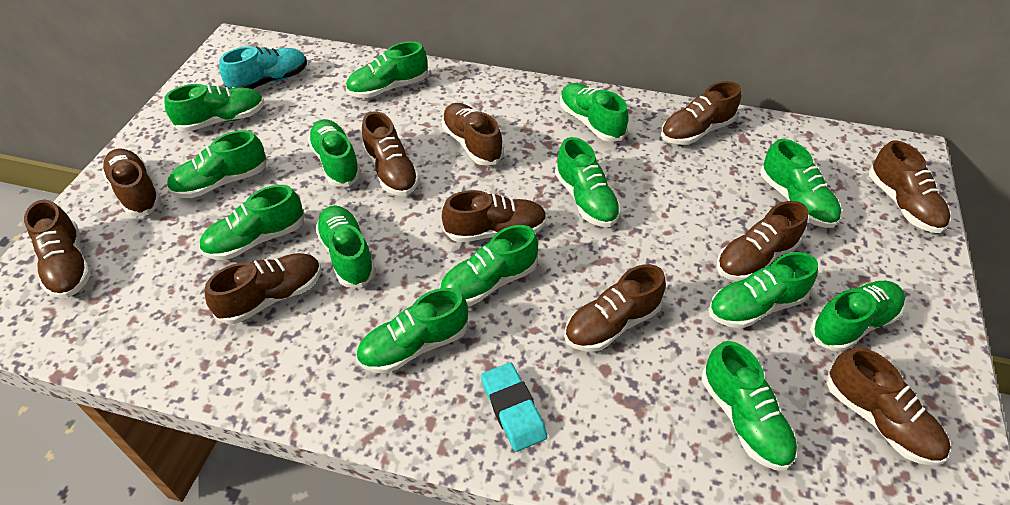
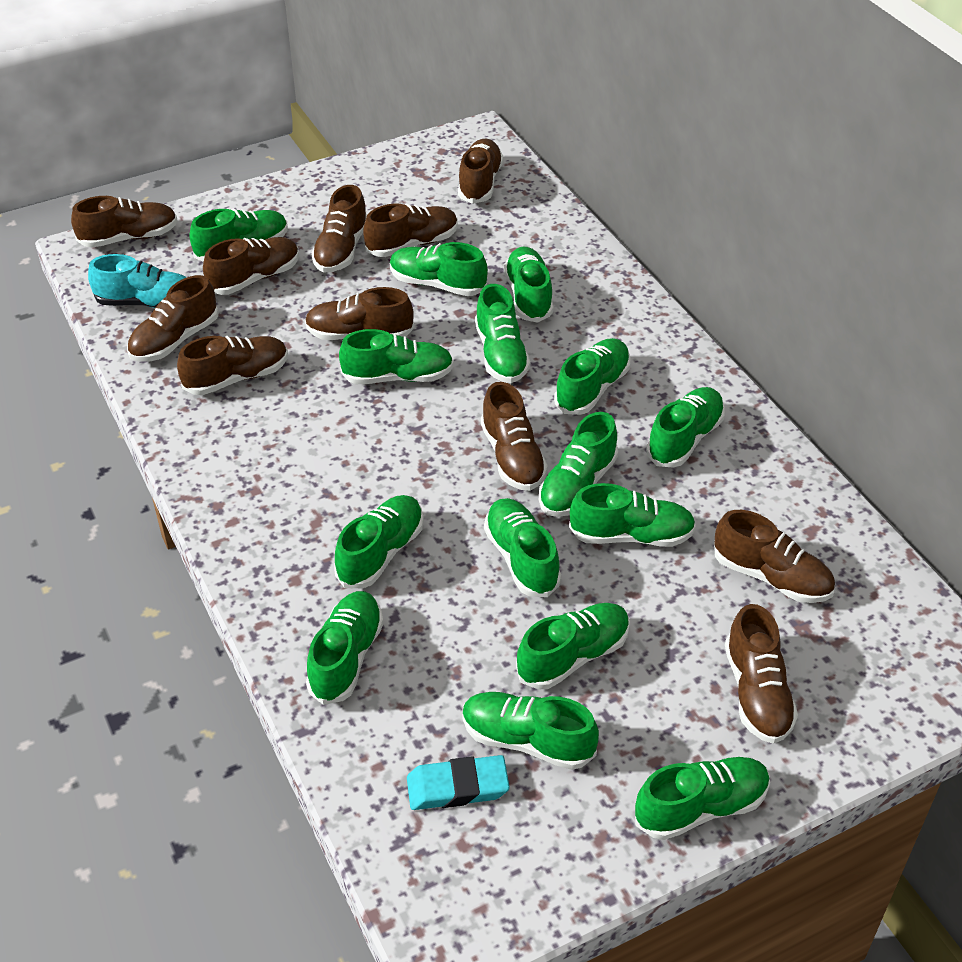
green shoe: [164,84,264,132] [167,130,267,198] [199,185,304,260] [308,119,361,187] [315,205,376,287] [346,41,427,98] [356,288,468,373] [439,225,538,306] [555,137,621,227] [560,83,629,142] [702,341,797,470] [709,252,818,329] [760,139,841,228] [810,281,905,352] = 14 -> [189,208,288,262] [306,591,384,705] [335,495,424,589] [339,329,454,384] [390,242,488,296] [462,692,599,770] [475,284,530,383] [484,498,561,597] [504,247,553,323] [516,603,630,689] [539,412,618,517] [554,338,631,415] [569,483,696,547] [635,757,770,840] [646,387,725,468] = 15

